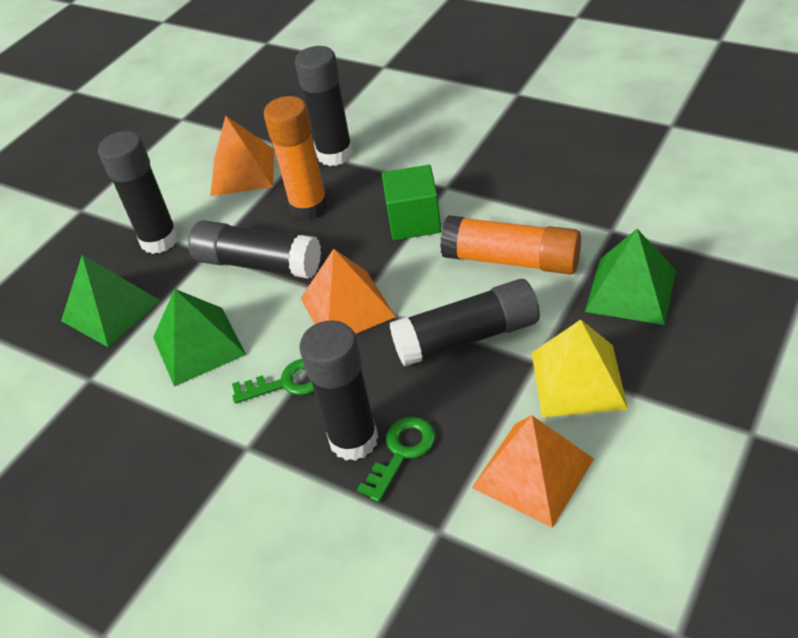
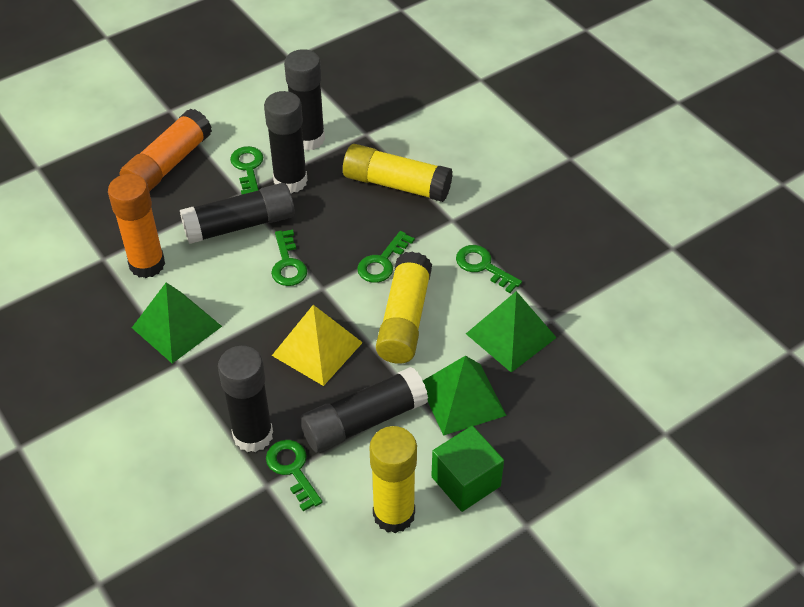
green key: [232,359,314,404] [357,417,436,502] = 2 -> [230,146,263,195] [266,440,322,511] [271,230,307,286] [357,231,415,283] [456,245,522,293] = 5
orange pyramid: [210,116,274,196] [300,249,396,334] [472,415,594,528] = 3 -> none = 0
yellow glue stick: none = 0 -> [343,144,453,202] [370,426,417,533] [376,251,432,364] = 3

